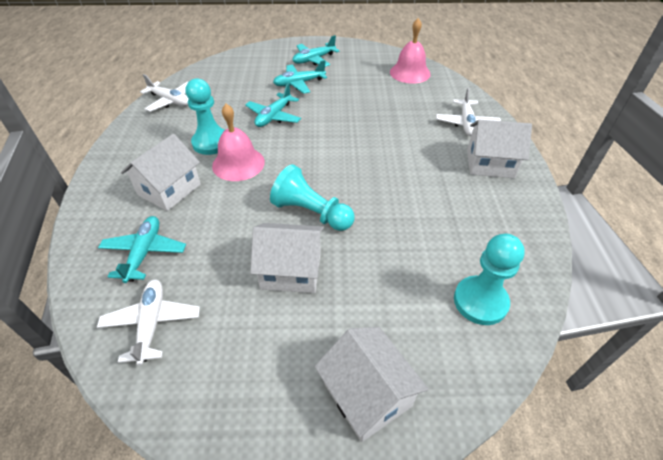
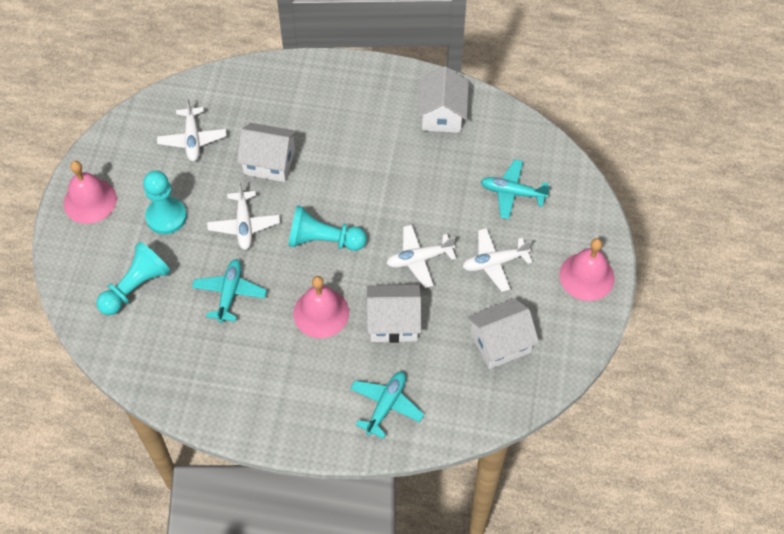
pink bell: [212,104,265,181] [390,18,431,84] = 2 -> [63,161,117,224] [293,276,349,338] [560,238,615,301] = 3
turquoise plane: [98,216,186,283] [245,83,301,127] [273,60,327,94] [292,35,340,67] = 4 -> [192,259,267,323] [350,372,424,439] [480,159,550,219] = 3
white plane: [97,279,200,366] [140,74,189,112] [436,87,501,136] = 3 -> [157,98,227,161] [207,182,280,250] [386,225,456,288] [463,228,532,292] = 4

